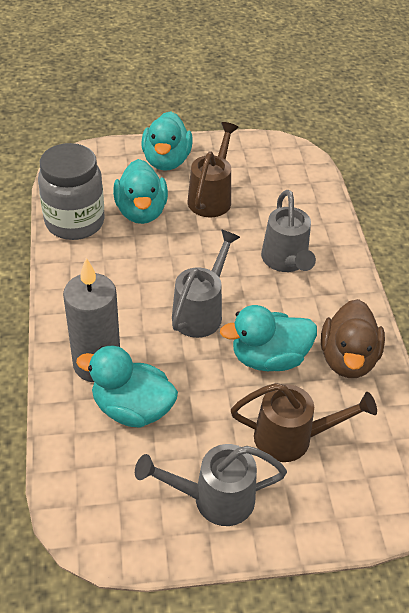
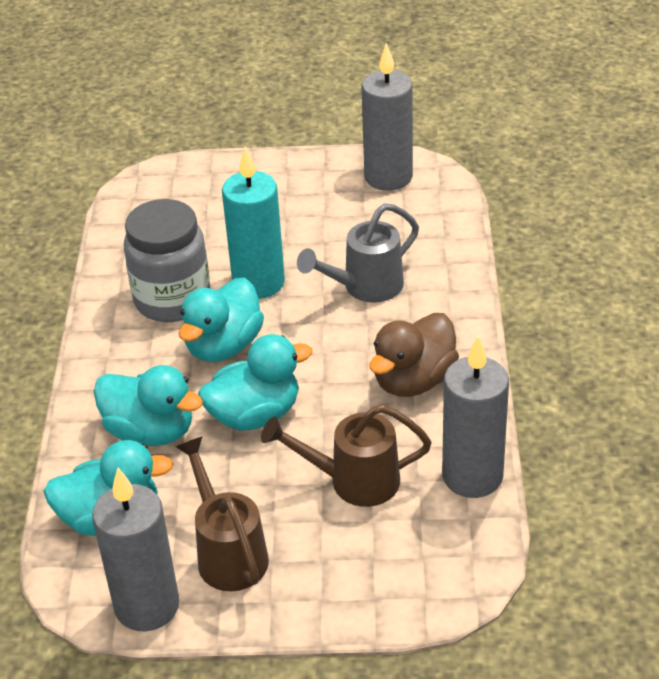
grey candle: [63,258,120,382] = 1 -> [92,468,179,631] [362,43,413,191] [442,336,509,498] = 3
grey watering can: [135,444,287,526] [172,229,240,338] [261,190,316,272] = 3 -> [297,203,419,303] = 1
turquoise candle: none = 0 -> [222,146,285,299] = 1

